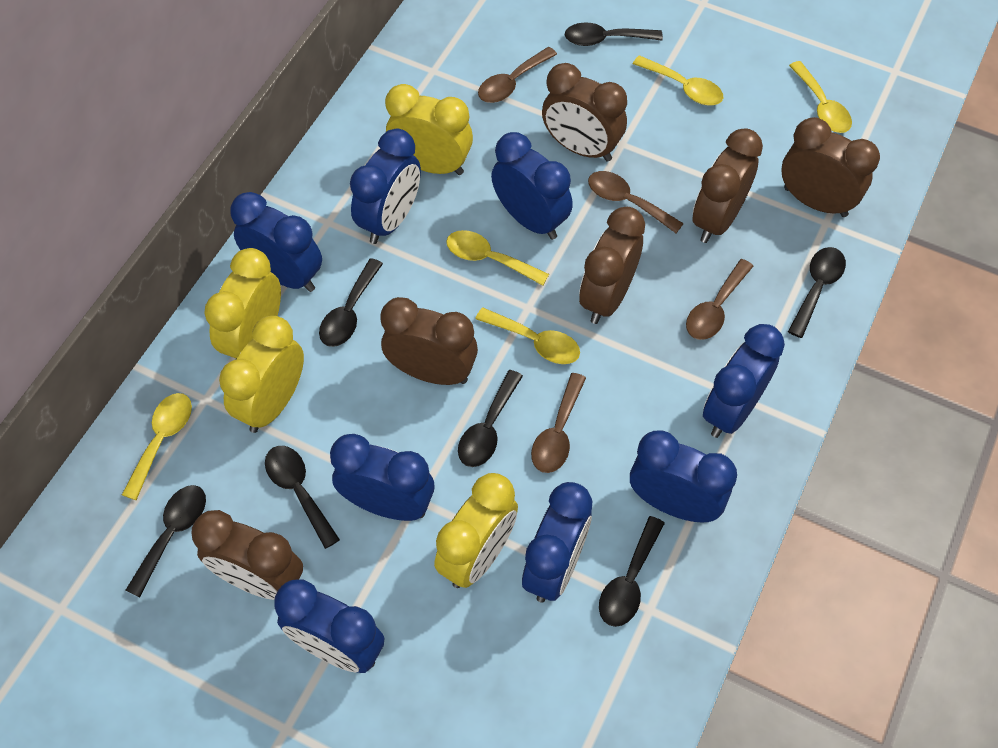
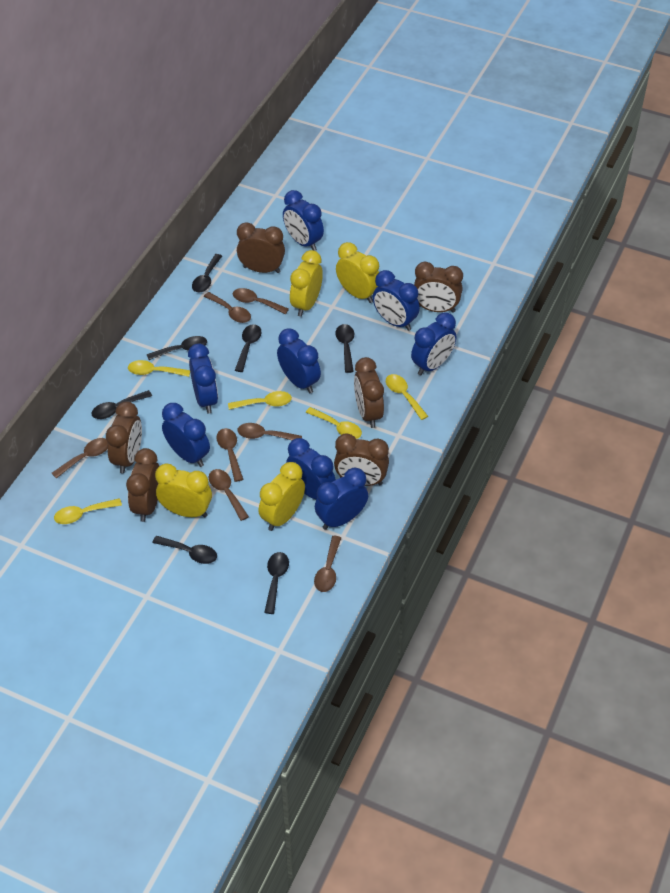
brown spoon: [478,47,557,103] [531,373,586,473] [588,171,684,233] [686,259,753,340] = 4 -> [52,438,108,479] [204,292,251,323] [209,469,249,521] [216,428,243,482] [233,288,289,314] [238,423,302,440] [314,536,341,592] = 7

